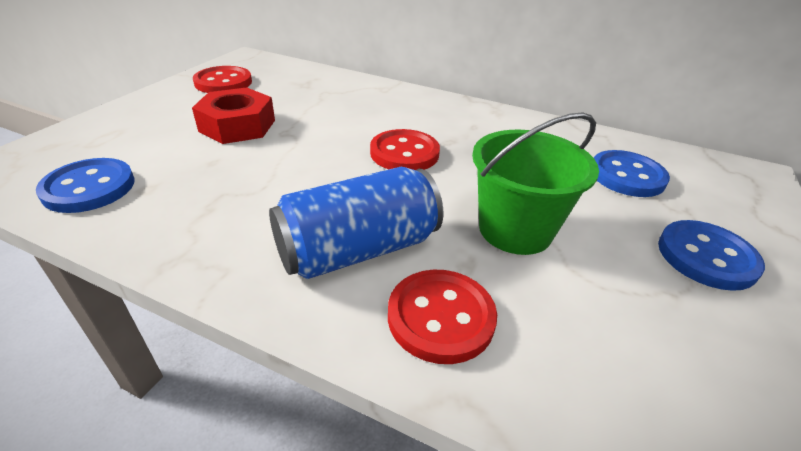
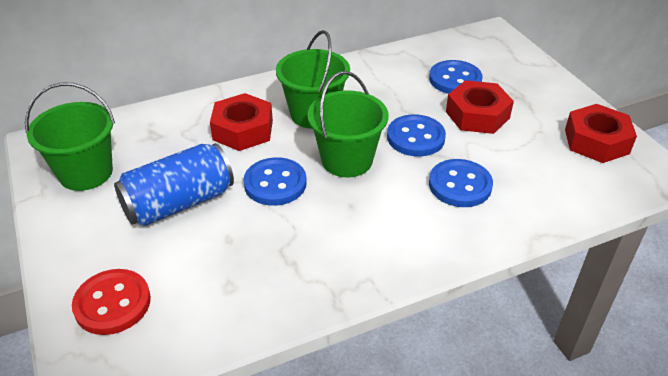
blue button: [36,158,135,213] [594,150,670,197] [658,220,765,291] = 3 -> [243,157,307,206] [387,114,446,157] [429,60,482,94] [429,159,493,207] = 4
green bucket: [472,112,599,255] = 1 -> [25,82,115,191] [276,30,350,129] [307,71,388,178] = 3
red button: [193,66,252,93] [370,129,440,170] [388,270,497,364] = 3 -> [72,269,151,335] = 1
red nut: [192,87,275,144] = 1 -> [210,93,273,151] [446,80,514,134] [565,104,637,163] = 3

